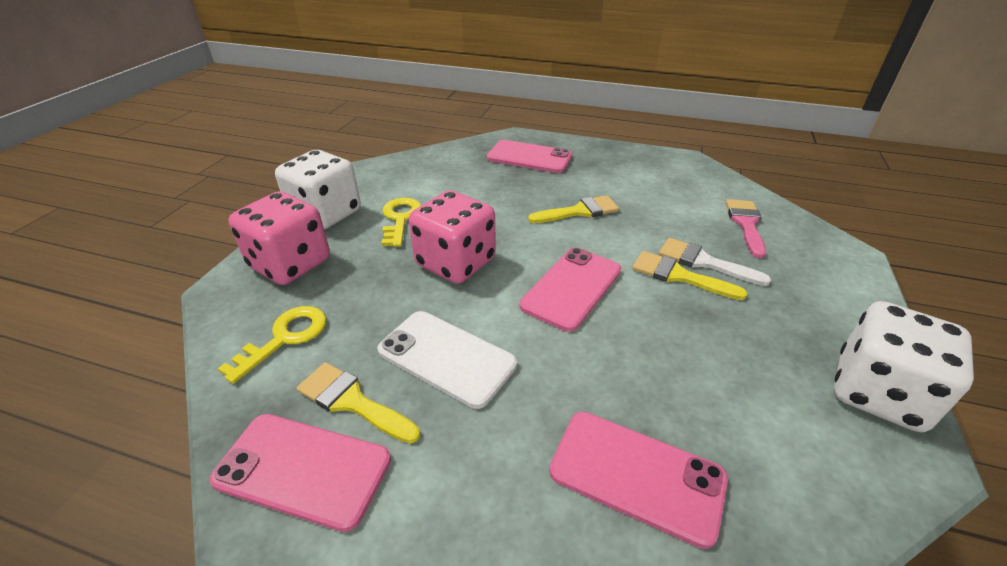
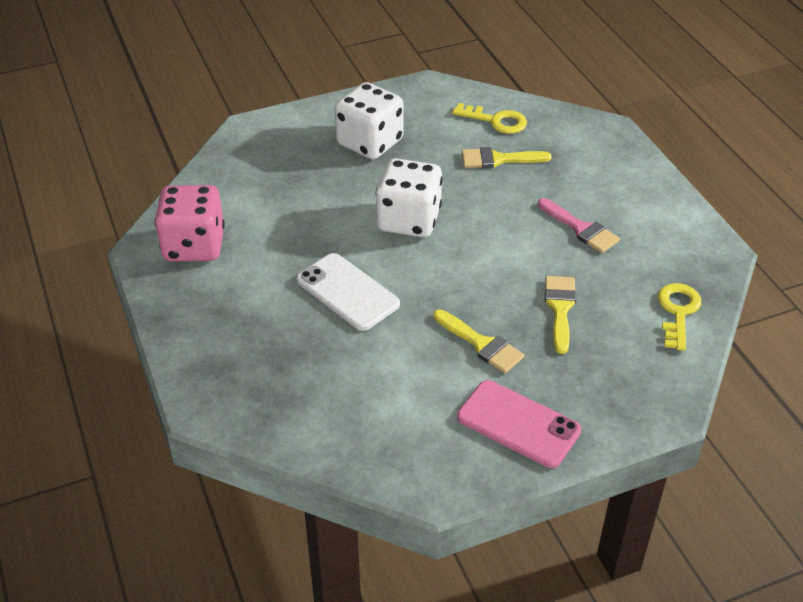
pink dice: [228,191,330,285] [409,190,496,284] = 2 -> [155,185,225,261] = 1
pink phone: [209,414,391,532] [487,140,572,173] [520,248,621,332] [549,412,728,549] = 4 -> [457,380,581,468] = 1
white brush: [659,238,771,286] = 1 -> none = 0

